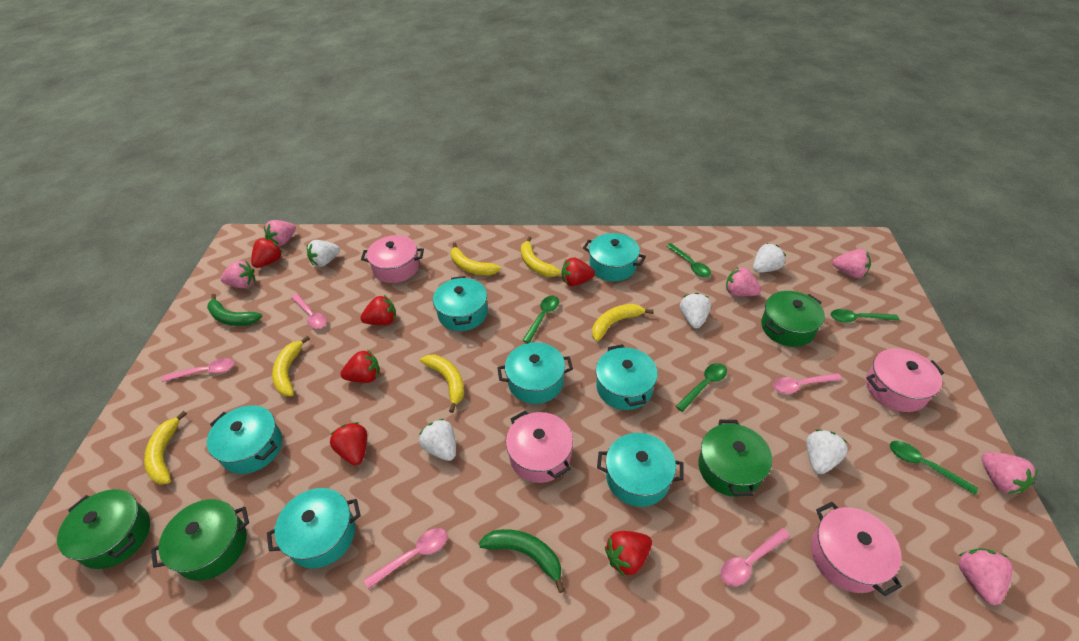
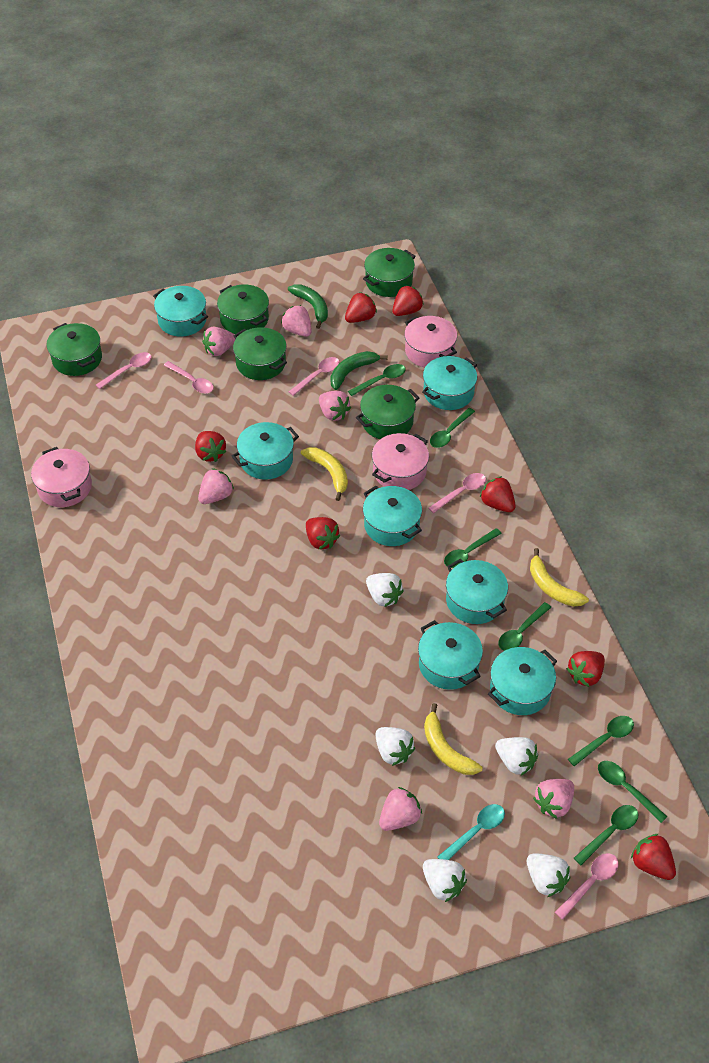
green pot: [57,489,150,569] [151,499,249,581] [698,420,772,497] [761,291,825,347] = 4 -> [47,323,102,376] [217,284,269,334] [233,327,287,380] [356,385,419,439] [363,248,415,297] = 5
green spoon: [522,296,559,343] [666,243,711,277] [676,363,727,412] [831,309,899,323] [890,441,978,495] = 5 -> [348,364,406,396] [430,408,475,448] [444,528,502,568] [498,602,551,651] [568,716,634,766] [574,805,638,865] [598,761,668,823] = 7
pink pot: [361,235,424,283] [506,411,573,483] [811,502,902,596] [866,348,944,412] = 4 -> [31,447,92,507] [372,433,429,490] [404,316,457,367] = 3
red strawberry: [251,238,283,268] [330,422,367,465] [340,350,380,383] [360,295,396,325] [562,257,595,286] [605,531,652,577] = 6 -> [195,431,227,462] [306,517,340,550] [345,292,377,323] [393,285,424,316] [480,476,516,512] [566,651,605,687] [631,834,676,880] = 7
turquoise spoon: none = 0 -> [437,804,505,860] = 1
yellow banana: [144,411,187,485] [272,336,310,396] [420,355,464,413] [451,243,501,275] [521,236,561,277] [592,304,653,342] = 6 -> [301,447,348,501] [424,703,482,775] [530,548,589,606] = 3

